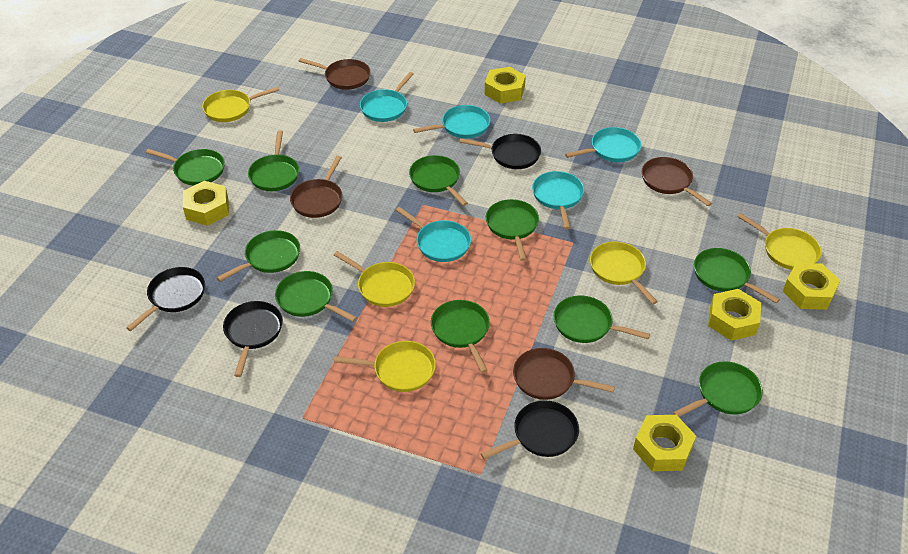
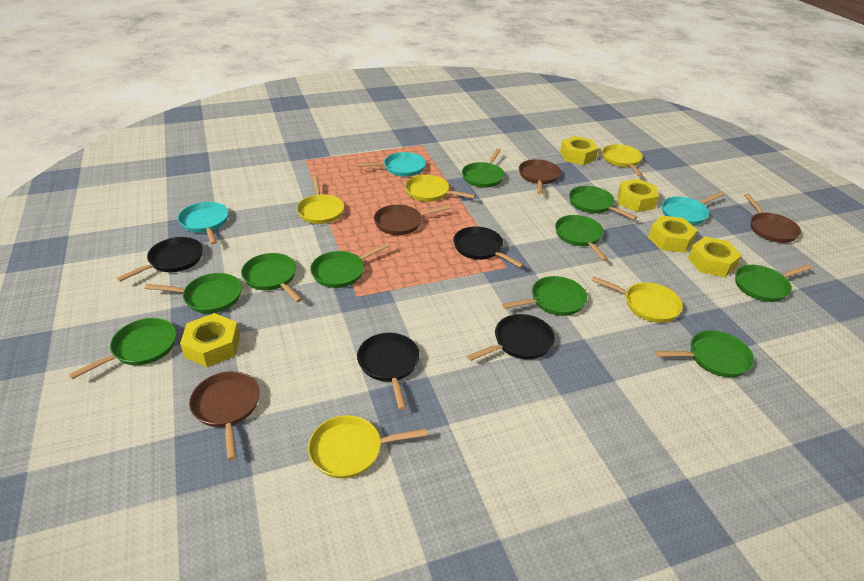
turquoise pan: [360,72,413,122] [396,207,471,262] [413,105,490,138] [532,171,584,229] [565,127,642,162] = 5 -> [178,202,228,245] [357,152,426,177] [662,192,724,225] = 3

